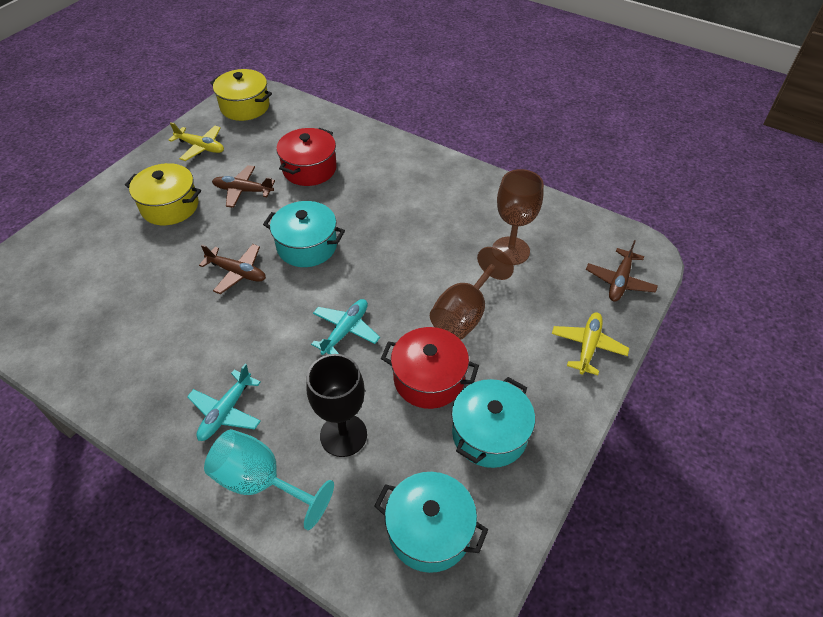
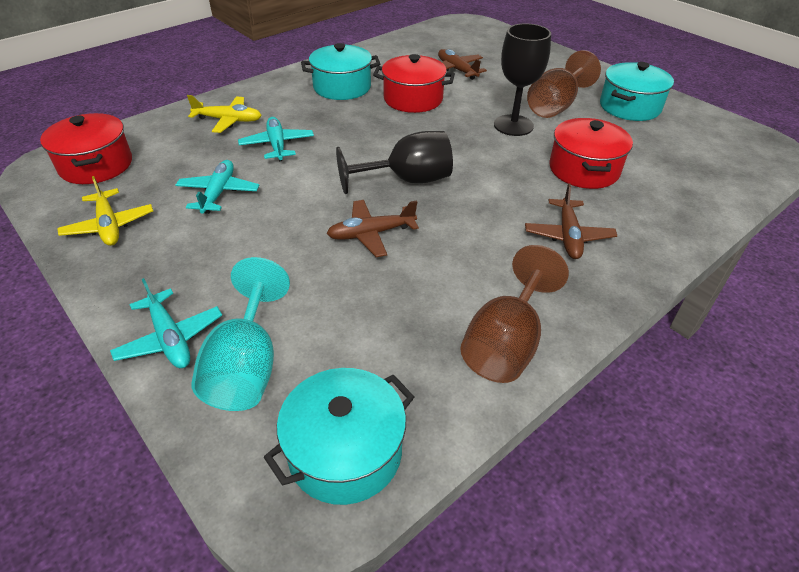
black goblet: [306,354,367,457] = 1 -> [336,131,453,194] [494,23,551,136] = 2
red pot: [276,128,337,186] [381,327,479,409] = 2 -> [40,113,132,184] [373,54,455,113] [550,118,633,189] = 3
turquoise plane: [187,364,261,441] [311,299,380,355] = 2 -> [110,278,222,368] [175,160,259,214] [238,117,314,162] = 3
yellow pot: [125,163,201,225] [210,69,272,121] = 2 -> none = 0

